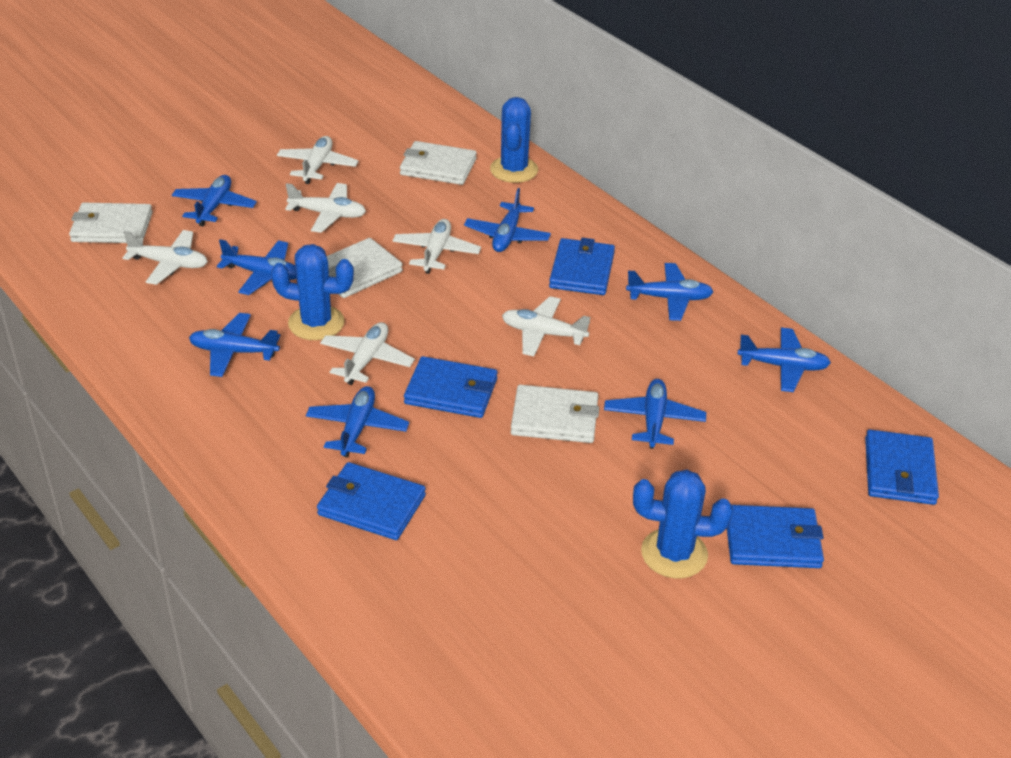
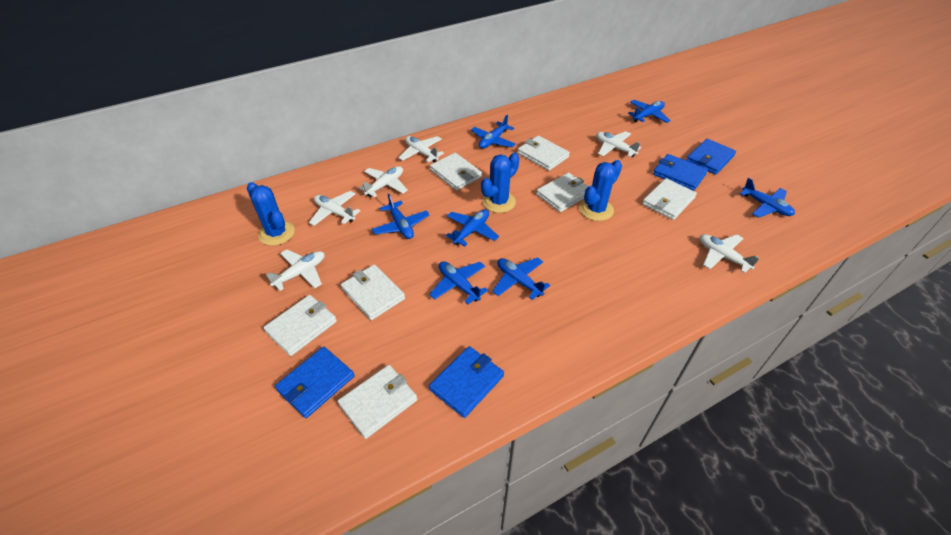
blue plane: [172,175,257,226] [189,313,280,377] [217,239,297,295] [306,386,409,457] [464,188,551,252] [604,379,706,449] [626,263,714,321] [737,328,831,392] = 8 -> [372,194,430,239] [429,261,488,305] [446,209,499,246] [471,115,515,149] [492,257,550,300] [628,100,671,123] [740,178,795,218] = 7
blue wallet: [317,462,426,540] [404,356,498,418] [549,238,615,295] [727,505,824,568] [865,430,939,505] = 5 -> [275,347,354,418] [429,346,504,418] [653,154,708,191] [686,139,736,175] = 4
white wallet: [69,203,152,243] [327,238,403,298] [400,141,477,185] [511,385,599,443] = 4 -> [263,295,337,356] [338,365,417,439] [341,264,405,320] [430,153,482,191] [518,135,570,171] [536,173,589,212] [642,178,697,220] = 7

